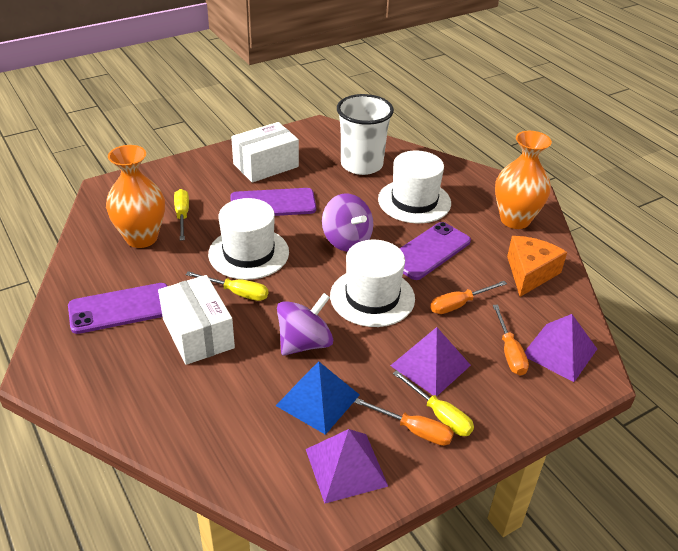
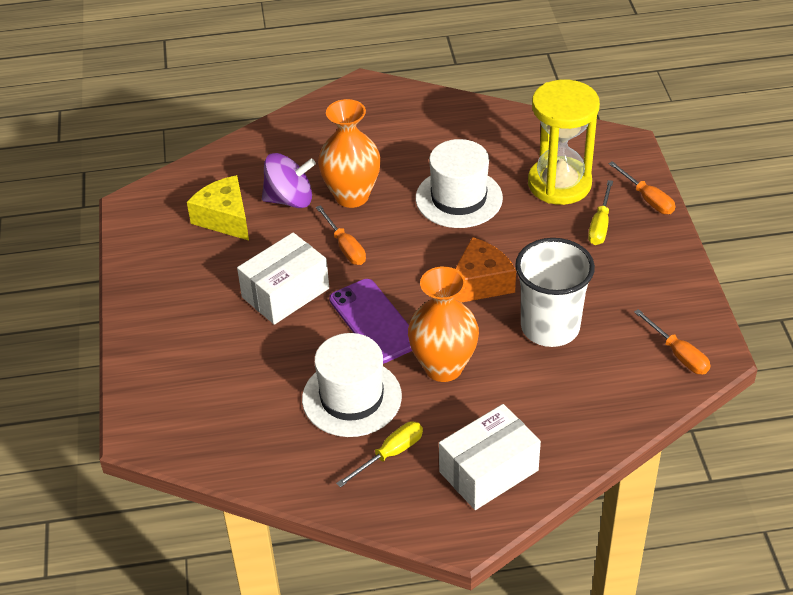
blue pyramid: [276,362,360,435] = 1 -> none = 0
purple phone: [68,283,167,334] [230,188,316,216] [399,222,471,280] = 3 -> [329,279,412,364] = 1
purple pyramid: [306,429,389,504] [390,327,471,397] [525,314,597,382] = 3 -> none = 0
purple spinning top: [277,293,333,356] [322,194,373,252] = 2 -> [262,153,316,208] = 1
white hat: [208,198,289,280] [330,240,415,327] [378,150,451,223] = 3 -> [302,333,402,437] [416,139,503,228] = 2
yellow cheese: none = 0 -> [187,175,249,241] = 1
yellow hourglass: none = 0 -> [528,80,600,205] = 1
yellow screwdriver: [174,189,189,241] [186,271,268,301] [393,370,474,436] = 3 -> [336,421,423,488] [588,180,613,245] = 2

